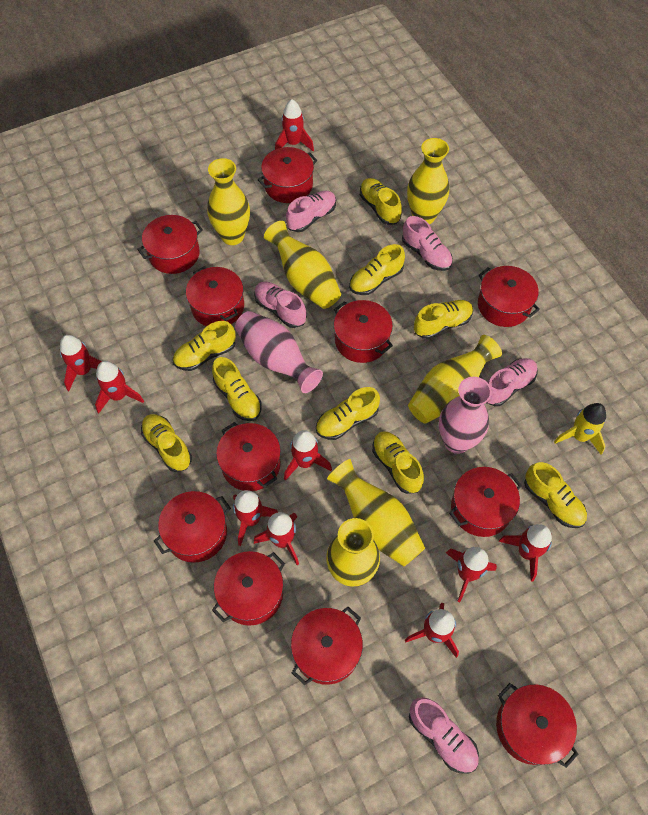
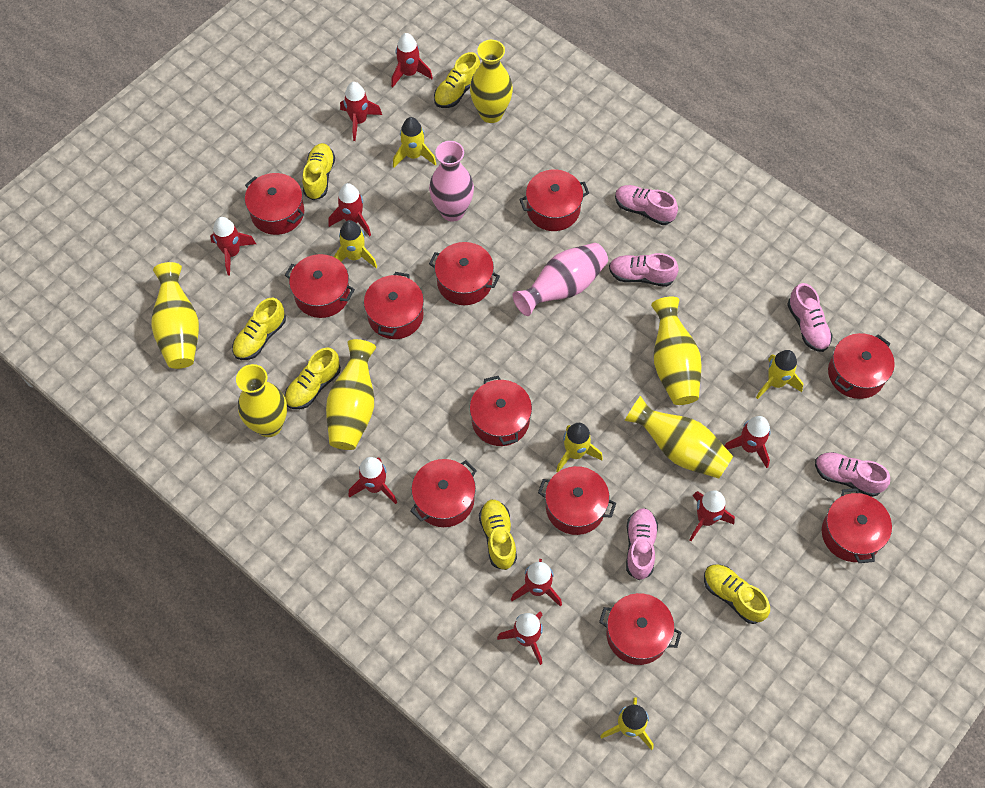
yellow rocket: [554,403,606,455] = 1 -> [334,220,377,268] [393,117,436,168] [556,423,603,472] [600,697,653,750] [756,350,804,399] = 5
yellow shoe: [141,414,192,472] [173,321,236,371] [212,357,262,421] [316,387,380,440] [349,244,405,295] [360,178,402,225] [372,431,424,494] [414,300,473,339] [524,462,587,528] = 9 -> [232,298,286,360] [285,348,341,409] [302,143,335,200] [434,52,480,108] [479,499,517,570] [704,564,770,624] = 6

